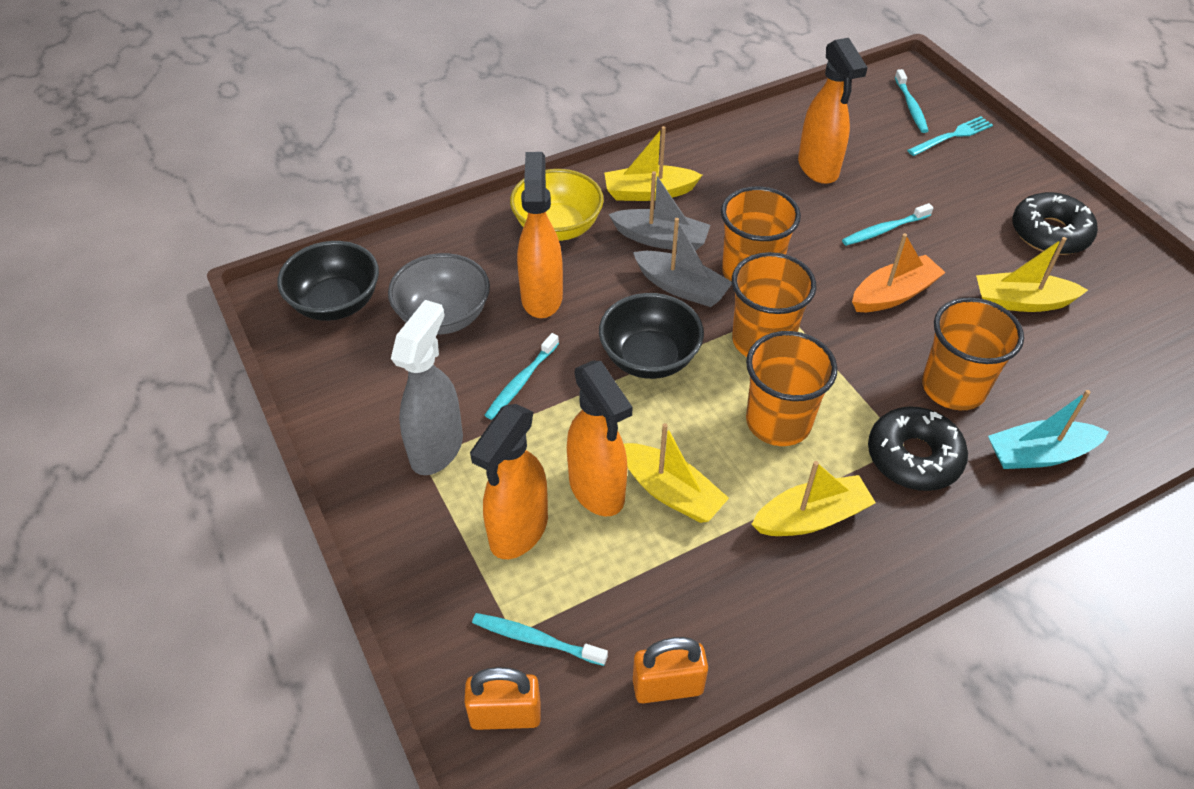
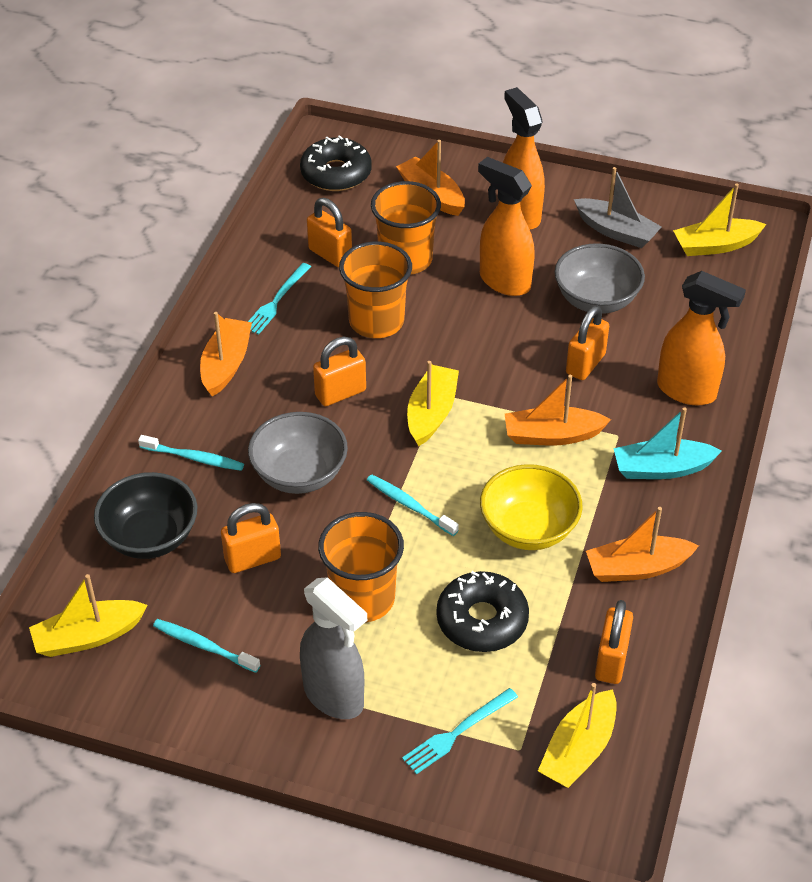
black bowl: [277,241,379,321] [599,293,704,379] = 2 -> [94,472,197,559] = 1
grey boat: [609,171,710,251] [633,218,732,307] = 2 -> [574,167,661,248] = 1
grey bowl: [388,253,490,334] = 1 -> [248,412,348,494] [555,244,645,314] = 2
orange boat: [852,233,946,312] = 1 -> [200,312,252,397] [396,140,465,216] [505,375,611,446] [586,507,699,582] = 4
orange cup: [721,186,801,281] [732,252,816,357] [746,331,838,446] [922,297,1024,410] = 4 -> [318,512,404,622] [339,241,412,338] [371,181,441,275] = 3
orange padlock: [464,667,541,730] [633,637,708,703] = 2 -> [221,503,281,573] [307,198,352,267] [313,337,366,406] [566,306,609,380] [595,600,633,684] = 5
orange spray bottle: [470,404,548,559] [517,152,563,318] [567,361,632,516] [798,38,868,184] = 4 -> [478,157,535,296] [503,87,545,230] [657,271,746,405] = 3
turquoise fork: [907,116,993,156] = 1 -> [248,263,311,335] [402,688,518,775] = 2
turquoise toothbrush: [472,613,608,666] [485,333,559,420] [842,203,933,246] [895,69,928,133] = 4 -> [138,435,244,471] [153,619,260,673] [367,475,459,536] = 3

